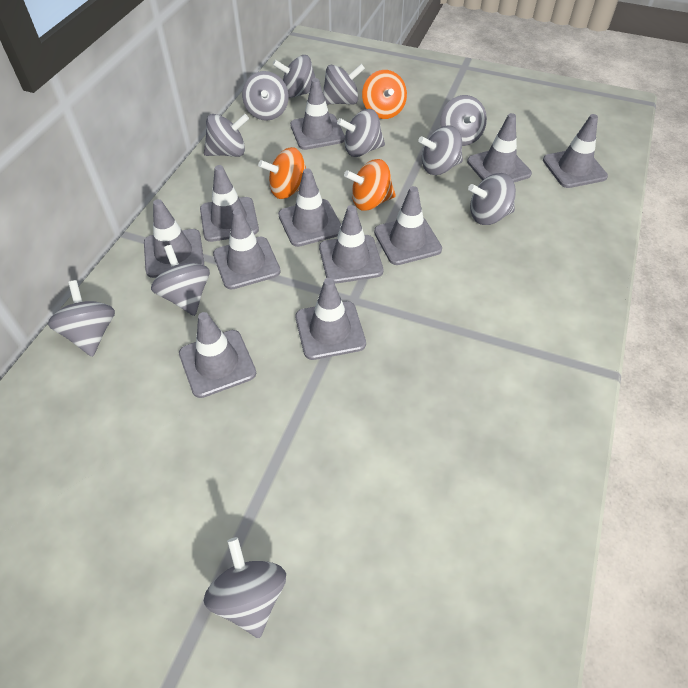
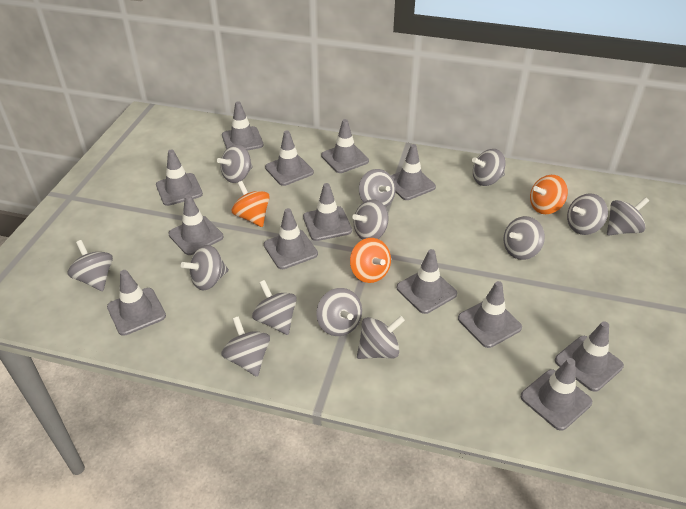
grey spinning top: [48,280,115,357] [151,245,210,316] [204,114,249,157] [204,537,286,638] [242,71,289,121] [273,55,316,98] [323,64,365,105] [337,109,385,157] [418,125,463,175] [440,95,487,146] [468,173,516,225] = 11 -> [68,240,113,291] [181,245,229,291] [217,144,253,183] [221,316,270,377] [252,280,297,335] [316,288,362,336] [352,199,389,240] [357,316,405,359] [359,169,396,207] [472,149,506,186] [503,216,545,260] [567,194,608,235] [607,197,649,235] = 13
grey traffic cone: [144,199,204,278] [179,312,256,398] [200,165,259,242] [213,209,281,290] [278,168,341,247] [290,78,345,150] [295,278,366,360] [319,205,383,284] [374,186,442,265] [467,113,532,182] [543,114,608,188] = 11 -> [107,270,166,336] [156,150,203,206] [168,195,223,255] [222,101,264,151] [264,208,318,269] [265,131,314,186] [303,183,352,241] [321,119,369,173] [391,144,436,200] [397,249,457,314] [458,281,522,348] [521,358,592,431] [555,321,624,392] = 13

